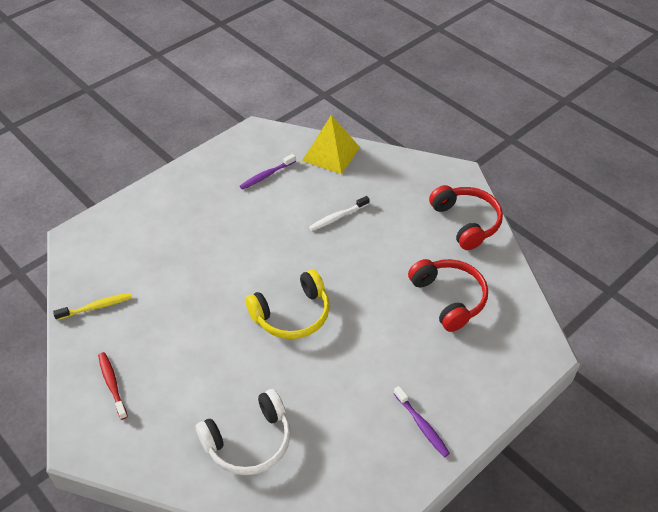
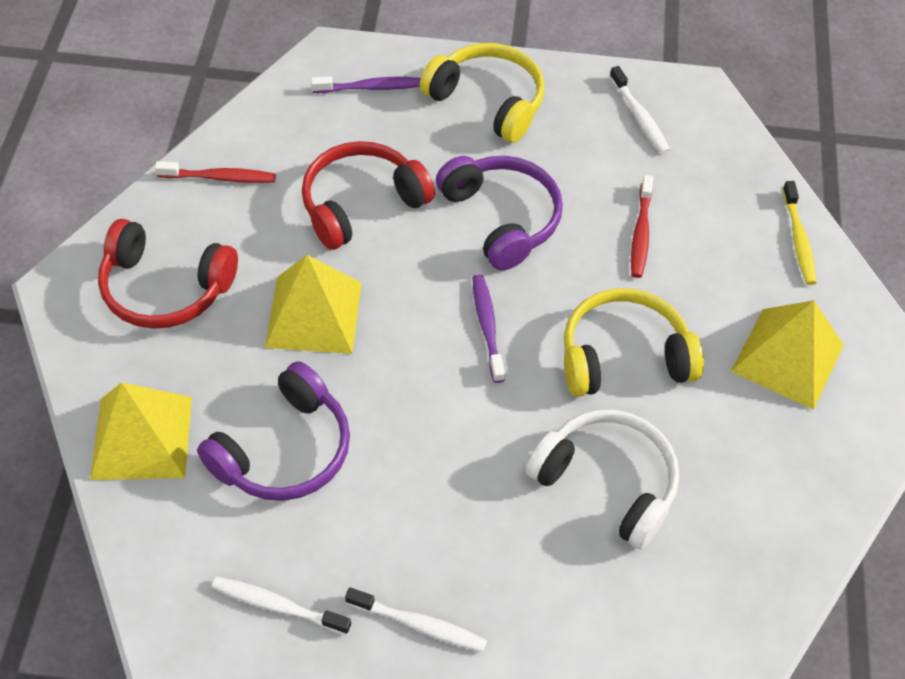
purple headphones: none = 0 -> [197,361,350,501] [436,156,563,271] = 2
red toothbrush: [98,352,128,420] = 1 -> [155,161,276,183] [631,175,653,278] = 2
white toothbrush: [309,196,370,231] = 1 -> [212,576,351,635] [345,587,488,652] [609,66,670,154] = 3
yellow headphones: [245,269,330,339] = 1 -> [420,43,545,143] [564,288,704,397] = 2
yellow pyramid: [302,115,360,174] = 1 -> [90,382,192,480] [265,255,362,354] [731,300,844,410] = 3

